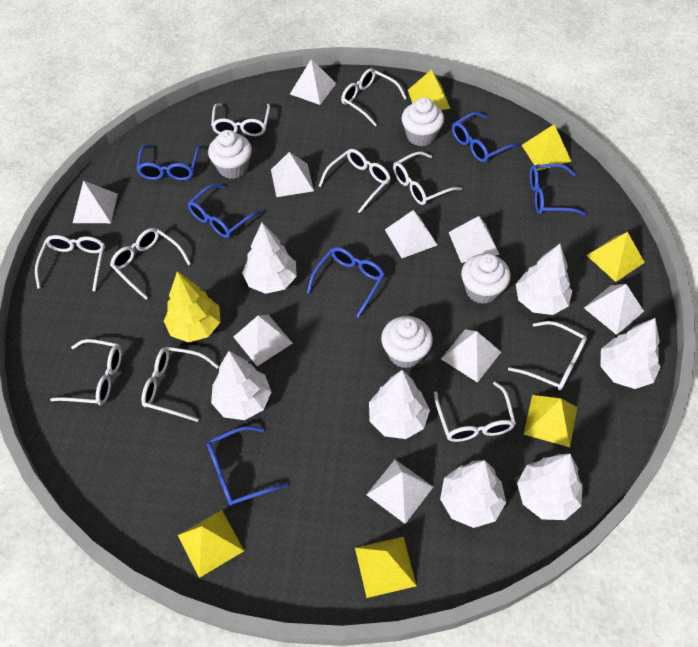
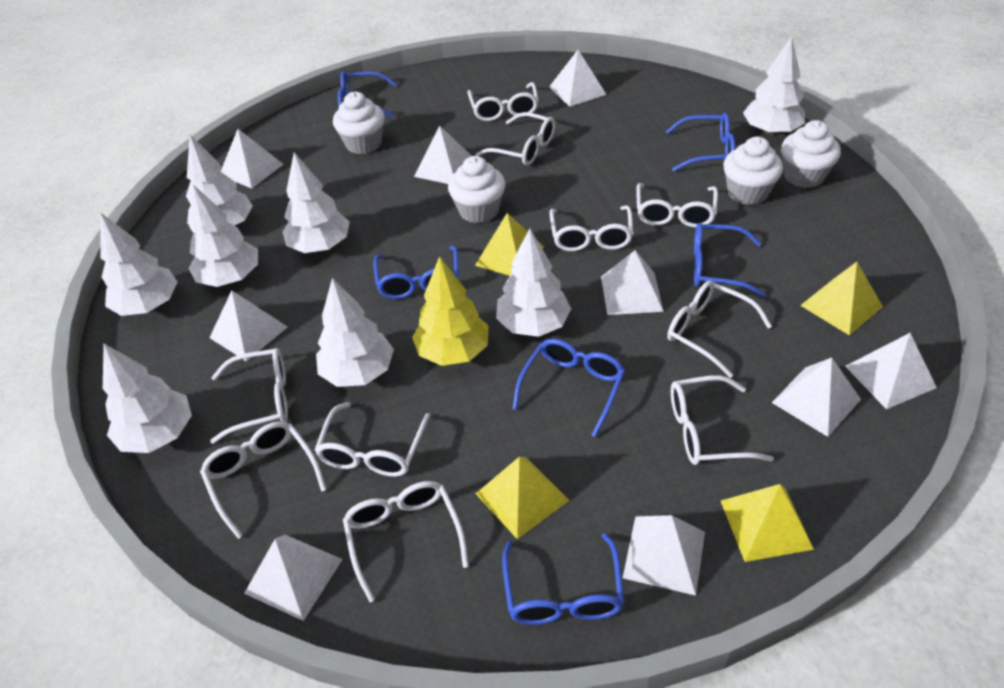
white tree: [211,351,271,420] [242,223,297,294] [369,370,430,439] [440,460,506,528] [516,244,572,315] [517,454,583,520] [600,318,661,389] = 7 -> [100,212,178,316] [103,344,192,453] [186,135,253,226] [188,185,258,287] [282,152,350,253] [316,278,394,387] [496,228,571,337] [743,36,805,135] = 8
yellow pyramid: [178,510,244,578] [355,537,417,598] [408,69,450,110] [522,124,571,171] [523,395,577,447] [586,232,645,282] = 6 -> [475,213,544,276] [476,456,570,539] [721,484,814,562] [800,262,883,336] = 4

